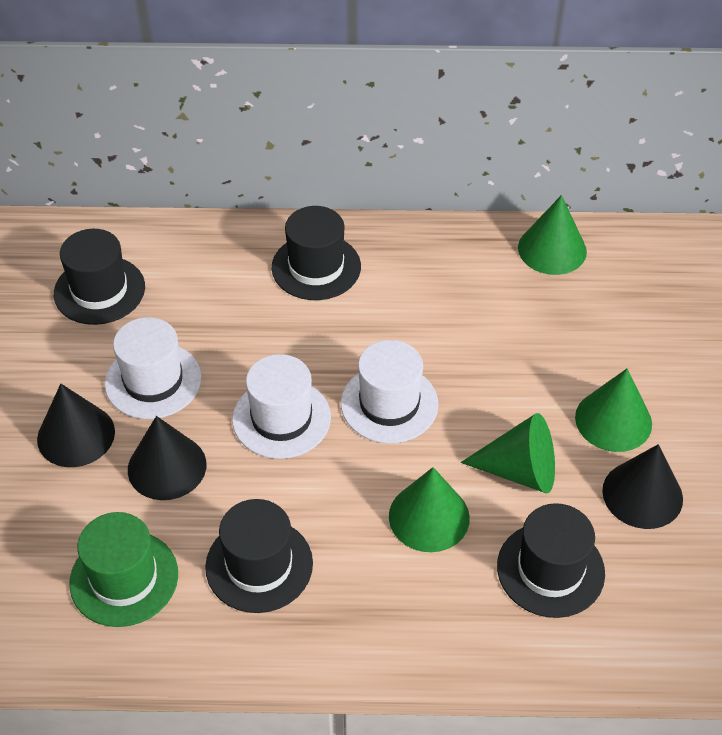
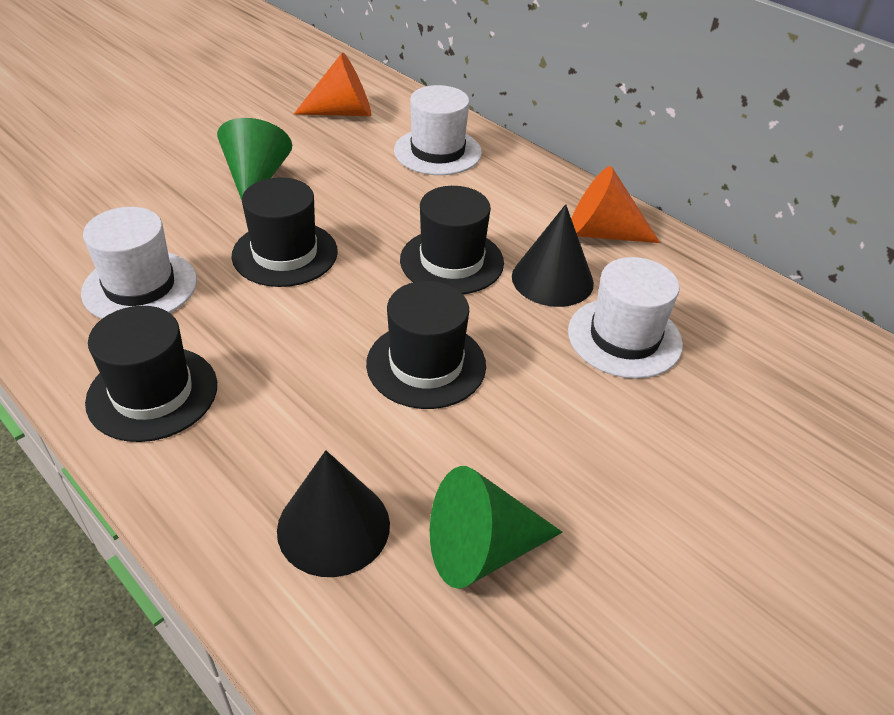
black cone: [37,384,115,467] [128,416,206,500] [602,444,683,529] = 3 -> [277,450,390,577] [512,204,594,307] = 2
green cone: [389,467,470,552] [461,413,555,494] [518,195,587,275] [575,369,652,452] = 4 -> [217,118,292,200] [430,466,563,589] = 2
green hat: [69,512,178,627] = 1 -> none = 0
orange cone: none = 0 -> [294,53,371,116] [571,166,660,243] = 2

